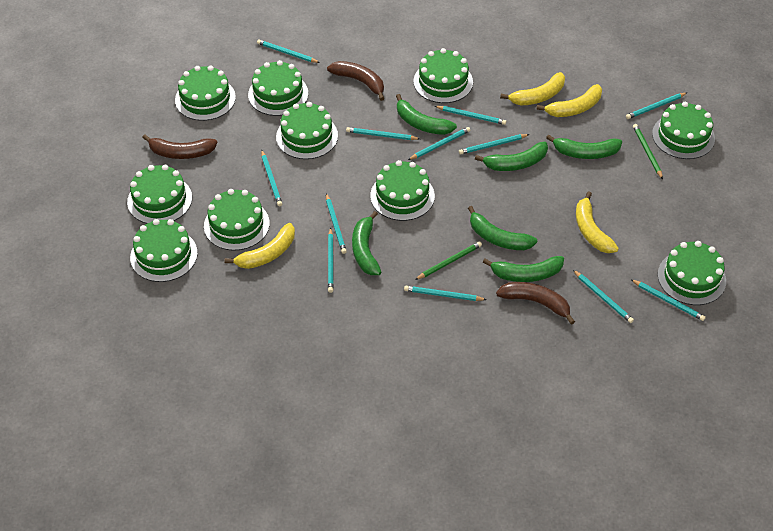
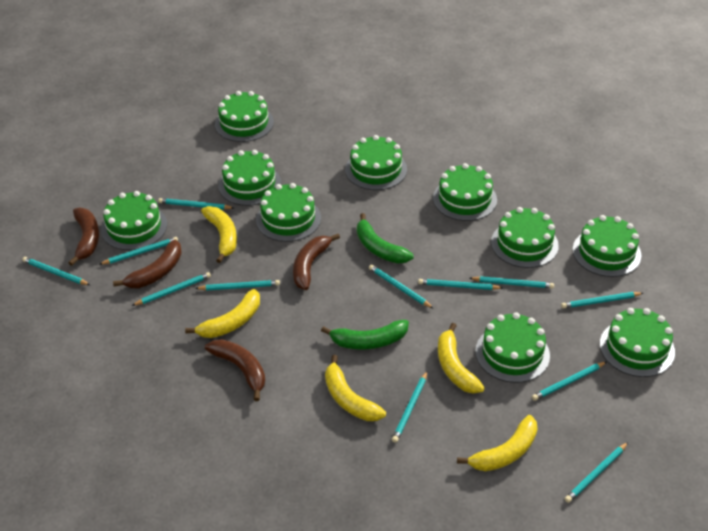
brown banana: [142,135,218,159] [327,61,384,101] [496,282,575,325] = 3 -> [68,208,99,266] [113,240,182,288] [205,339,265,401] [293,234,340,290] = 4
green banana: [352,211,381,275] [396,94,457,135] [468,206,537,250] [475,142,548,171] [483,256,564,282] [546,135,622,159] = 6 -> [321,320,409,349] [357,213,414,263] = 2
green pencil: [415,241,482,280] [633,124,663,179] = 2 -> none = 0
yellow banana: [225,223,295,269] [500,72,565,105] [536,84,602,117] [576,191,619,253] = 4 -> [185,289,260,338] [201,206,237,263] [325,355,386,421] [438,323,485,394] [457,415,537,471] = 5

